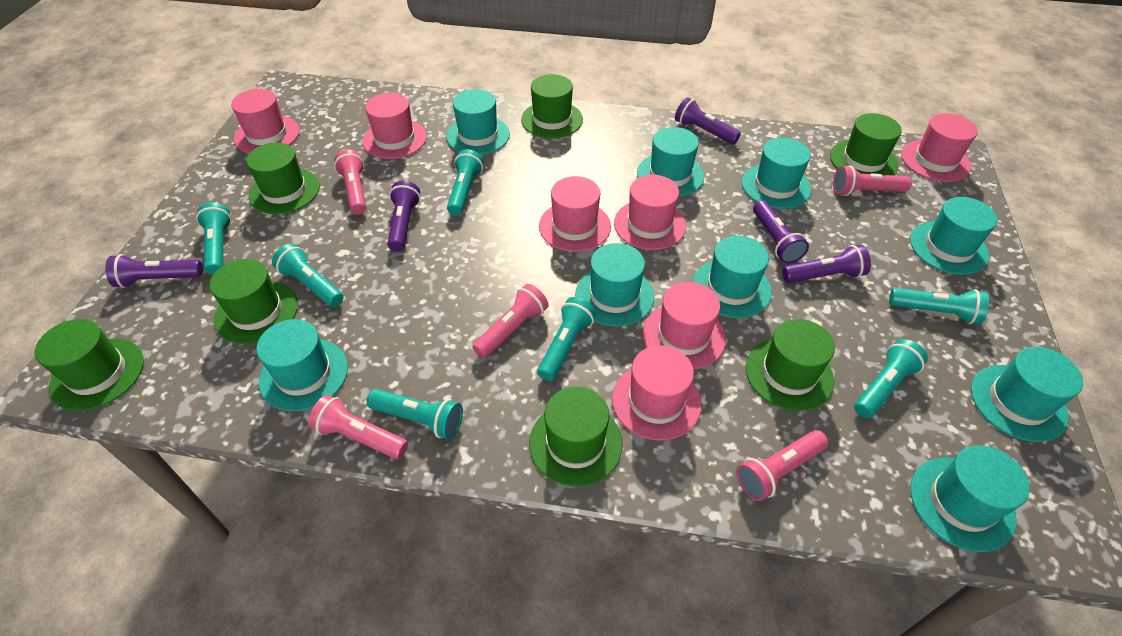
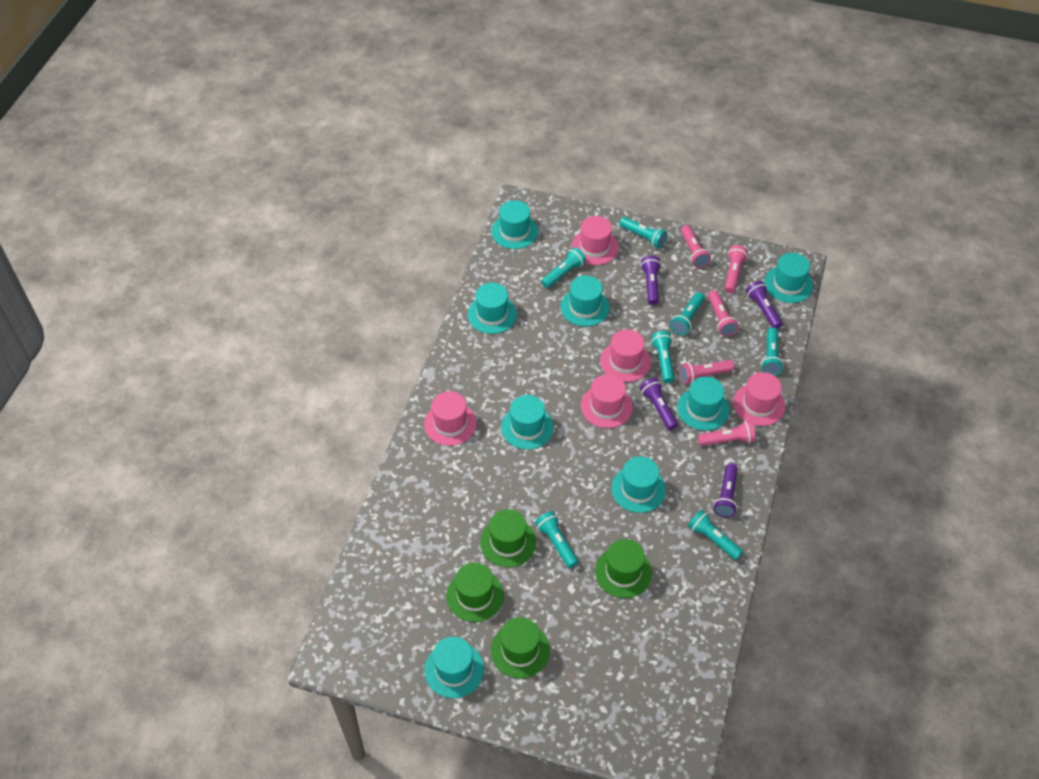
green hat: [34,319,144,411] [209,259,298,344] [246,142,320,214] [521,74,583,138] [529,387,623,487] [746,319,835,411] [830,113,902,175] = 7 -> [446,563,504,622] [480,509,536,567] [491,617,550,678] [595,539,652,598] = 4
pink hat: [231,89,300,153] [362,93,427,159] [539,176,611,252] [612,345,702,440] [614,175,686,250] [643,282,726,369] [901,113,978,182] = 7 -> [424,391,477,446] [571,216,619,265] [581,374,633,428] [600,329,651,382] [733,372,786,426] = 5
purple flashlight: [105,254,203,288] [387,181,420,252] [675,97,741,144] [753,200,809,264] [782,245,871,283] = 5 -> [640,256,661,305] [640,378,678,430] [713,463,738,518] [746,281,782,329] = 4
turquoise hat: [256,319,348,411] [446,89,510,155] [575,243,654,326] [637,127,704,197] [693,236,772,318] [742,138,811,209] [910,197,997,275] [910,445,1030,552] [971,347,1083,442] = 9 -> [424,637,484,698] [468,283,517,334] [491,200,538,249] [501,395,554,449] [560,276,610,327] [611,456,666,513] [677,376,729,431] [764,253,813,303] = 8

